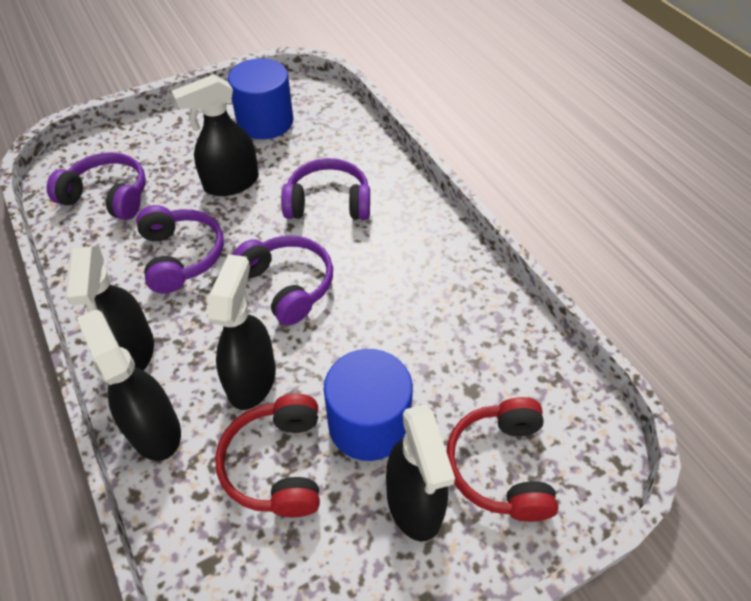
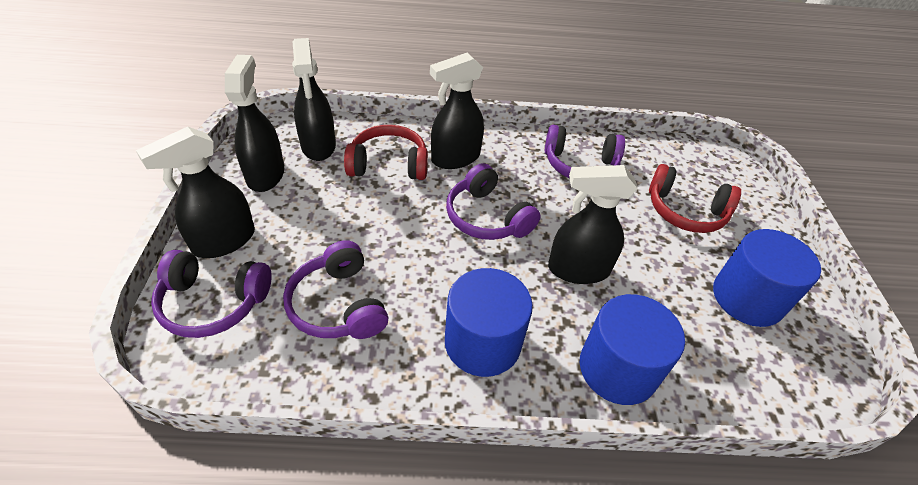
blue cylinder: [228,58,293,139] [324,349,413,461] = 2 -> [445,268,533,377] [580,294,685,405] [713,229,821,327] = 3

